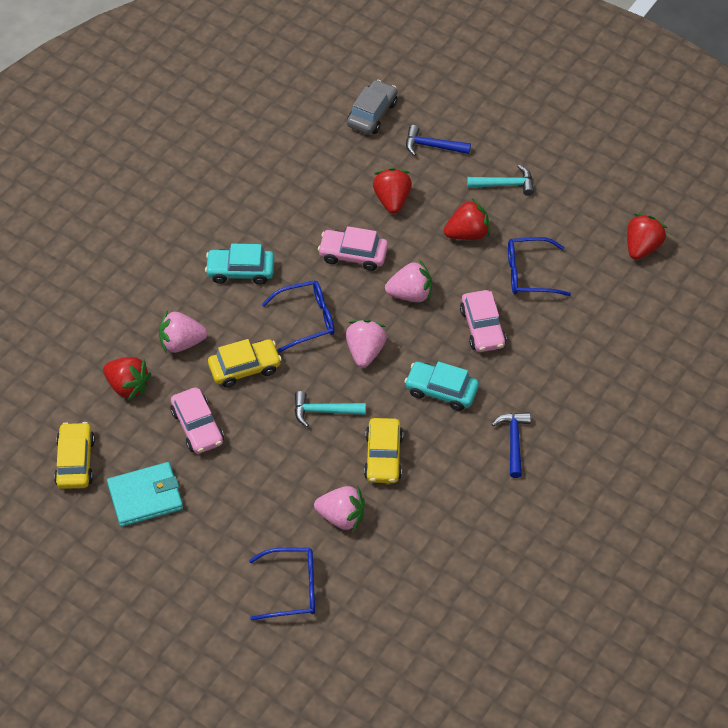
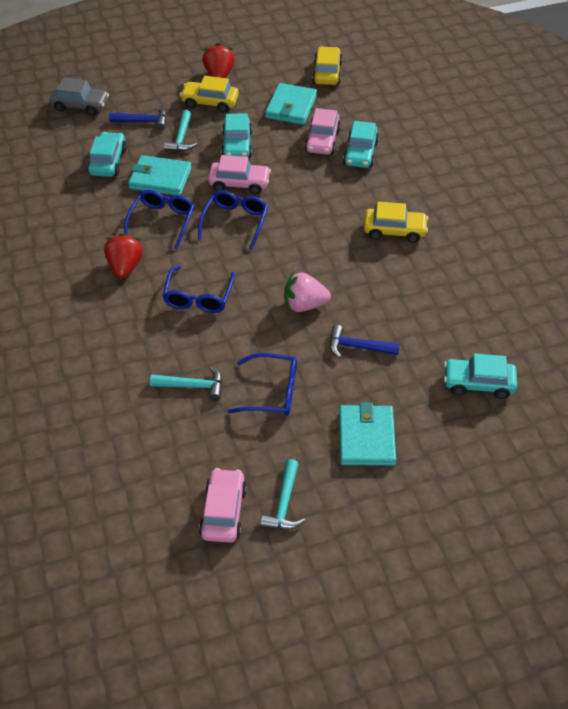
blue glasses: [249,548,315,621] [262,280,335,353] [508,237,571,296] = 3 -> [124,190,195,249] [163,266,235,313] [198,190,268,250] [227,353,297,415] = 4
pink strawberry: [159,311,207,353] [314,486,365,531] [346,319,387,368] [385,260,432,302] = 4 -> [284,270,331,312] = 1
red strawberry: [103,357,151,401] [373,168,412,214] [444,199,490,240] [627,214,667,260] = 4 -> [104,233,143,279] [203,43,235,78] = 2
turquoise car: [205,244,274,285] [404,362,479,411] = 2 -> [87,132,127,177] [221,114,252,158] [343,121,379,168] [444,353,517,399] = 4
turquoise hammer: [295,391,366,427] [467,165,534,196] = 2 -> [150,366,222,401] [164,110,197,152] [260,459,305,529] = 3
turquoise wallet: [107,462,183,527] = 1 -> [128,155,192,195] [265,83,317,125] [339,402,396,466] = 3

